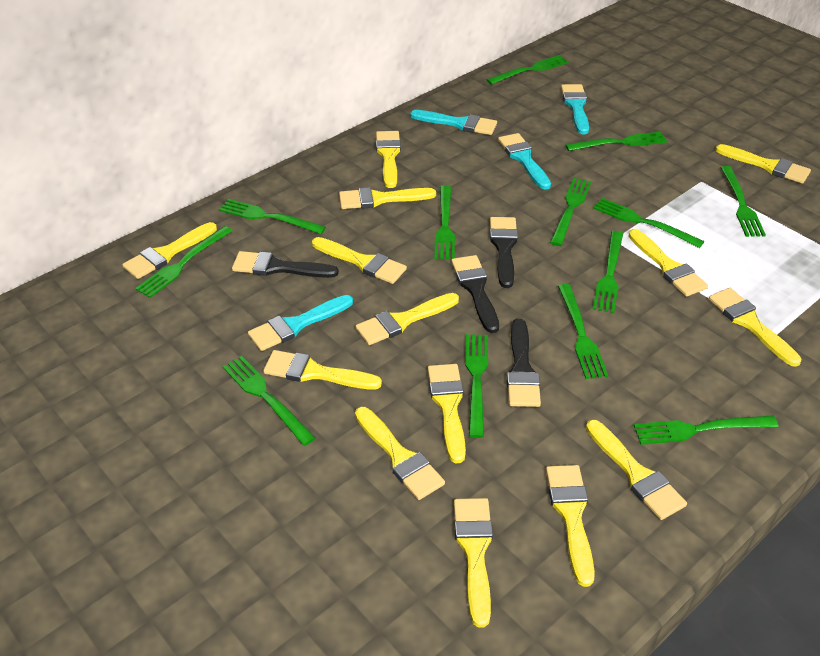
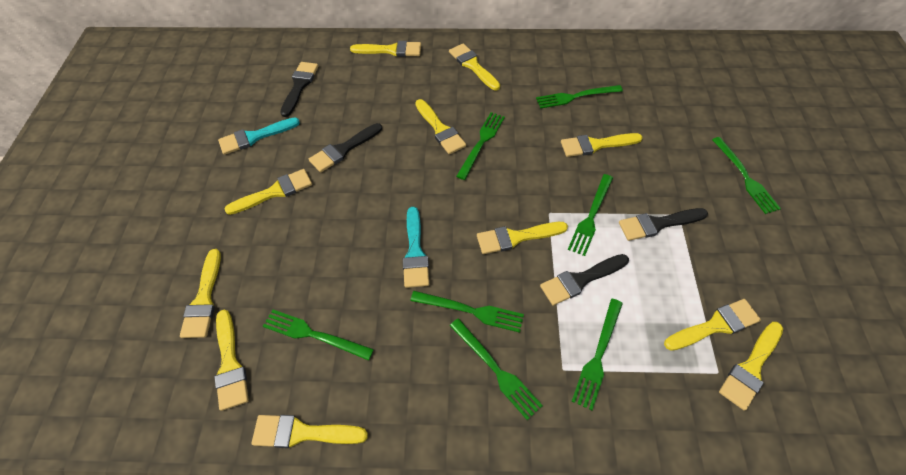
green fork: [135,226,232,298] [219,199,326,234] [222,356,316,446] [434,185,455,260] [465,334,488,438] [487,55,569,85] [550,178,592,246] [558,284,608,379] [566,132,667,151] [593,198,704,248] [593,231,623,313] [634,415,778,445] [720,166,766,237] = 13 -> [263,309,374,361] [410,291,524,333] [449,318,543,420] [456,112,505,180] [536,85,623,109] [568,174,613,256] [572,299,623,410] [712,137,781,214] = 8
turquoise brush: [248,295,353,351] [410,110,497,135] [498,133,551,190] [561,84,589,134] = 4 -> [218,117,300,155] [403,207,429,288] = 2
yellow brush: [122,222,217,279] [263,350,382,390] [312,237,407,284] [339,187,436,209] [355,293,459,345] [355,407,445,500] [376,131,401,188] [428,364,466,463] [454,498,493,628] [546,465,595,587] [586,419,687,520] [629,229,708,297] [709,288,802,367] [715,144,811,184] = 14 -> [180,249,221,338] [214,310,249,411] [225,169,312,215] [251,415,368,448] [350,41,421,57] [415,99,466,154] [449,43,500,90] [477,222,568,254] [561,133,643,157] [664,299,761,351] [719,322,783,411] = 11

